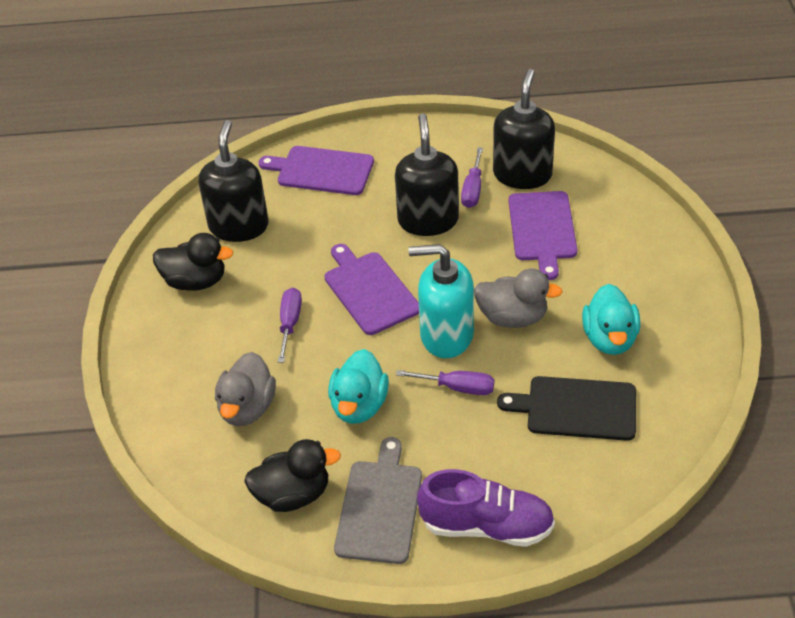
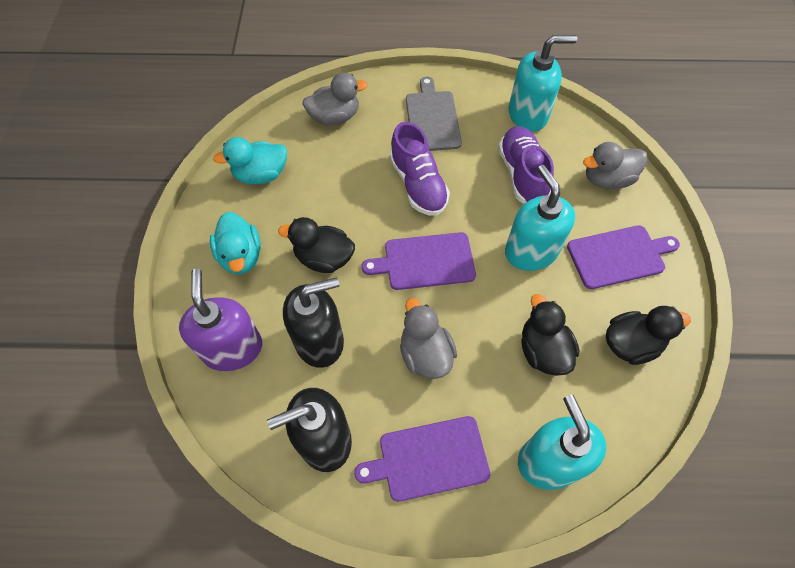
black cutting board: [497,376,636,441] = 1 -> none = 0
black duck: [153,233,233,291] [244,439,341,512] = 2 -> [278,217,355,273] [522,294,579,376] [606,306,691,365] = 3
black soap dispenser: [199,120,268,242] [395,113,459,236] [493,69,555,189] = 3 -> [267,388,352,472] [283,277,344,368] = 2
grey duck: [215,352,276,426] [474,269,563,328] = 2 -> [302,72,367,126] [400,298,457,379] [583,142,648,189] = 3
purple screwdriver: [278,288,302,363] [396,370,494,395] [461,147,483,208] = 3 -> none = 0
purple shoe: [417,469,555,547] = 1 -> [390,122,450,216] [498,126,554,204] = 2
purple soap dispenser: none = 0 -> [179,269,262,371] = 1
turquoise soap dispenser: [409,244,474,358] = 1 -> [505,165,575,271] [509,35,577,132] [518,395,606,490] = 3

